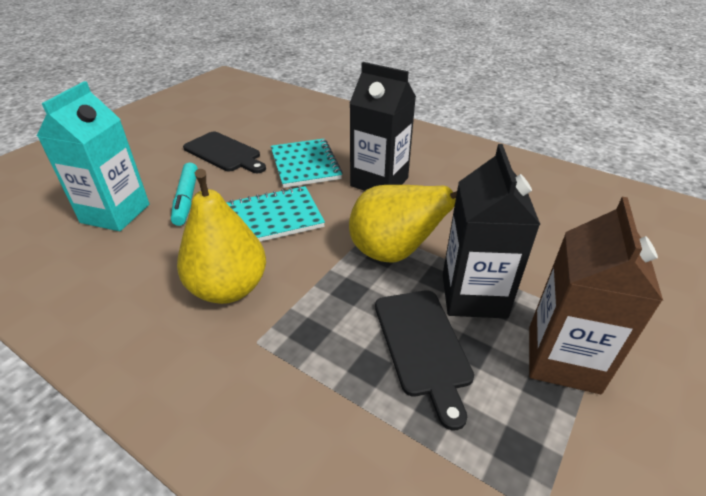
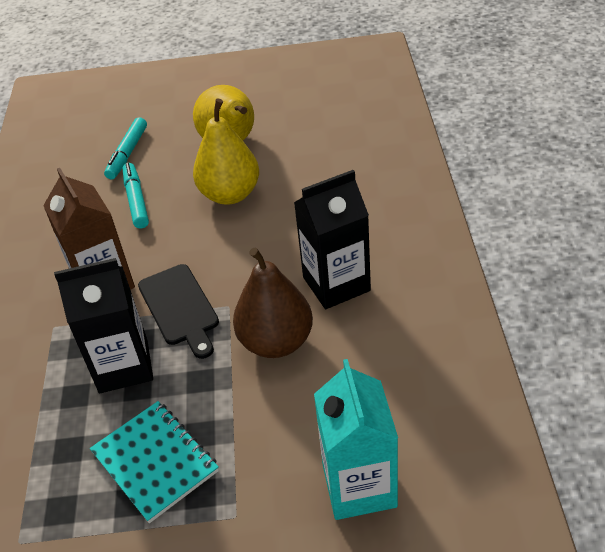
black cutting board: [183,131,266,173] [375,290,474,430] = 2 -> [138,264,219,359] = 1
brown pear: none = 0 -> [233,248,313,358] = 1
turquoise marker: [171,163,198,226] = 1 -> [104,117,147,179] [123,163,149,229] = 2
turquoise notebook: [226,186,325,242] [271,139,343,188] = 2 -> [90,401,219,523] = 1

